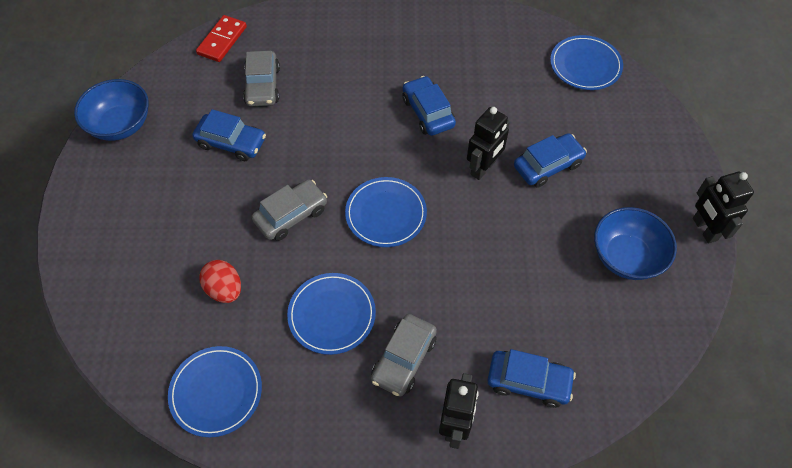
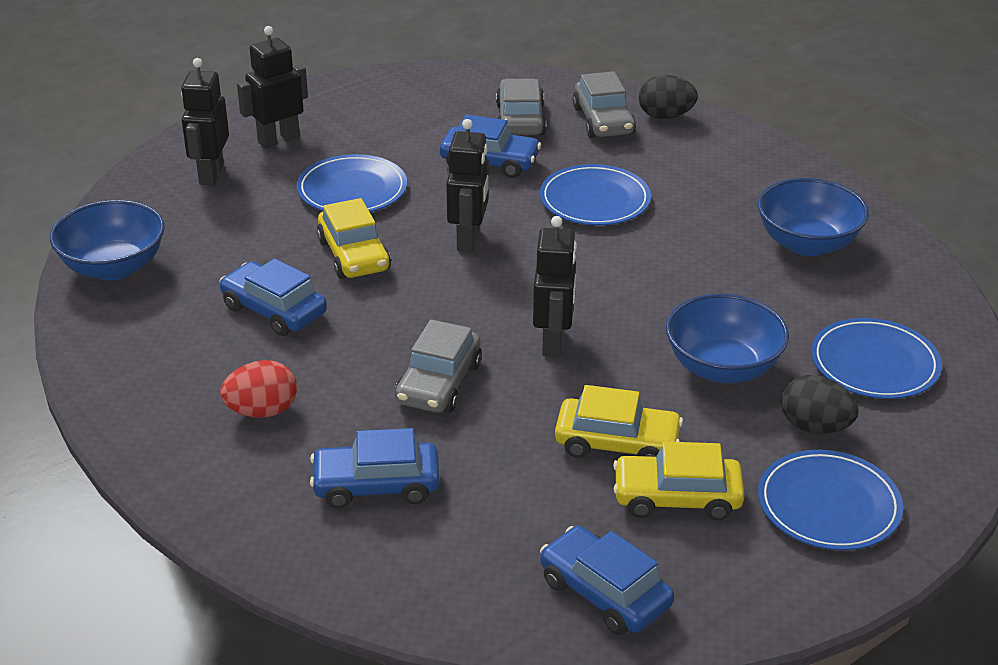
black egg: none = 0 -> [639,75,698,119] [781,375,859,434] = 2
black robot: [439,373,478,449] [467,107,510,180] [693,172,754,244] = 3 -> [181,58,229,185] [237,26,308,148] [446,119,489,252] [533,216,577,357] = 4
blue bowl: [74,79,149,141] [594,207,677,280] = 2 -> [50,200,165,281] [666,294,789,383] [758,178,869,256] = 3
red domino: [196,15,247,62] = 1 -> none = 0
yellow car: none = 0 -> [317,198,391,279] [555,385,683,458] [613,441,744,521] = 3

